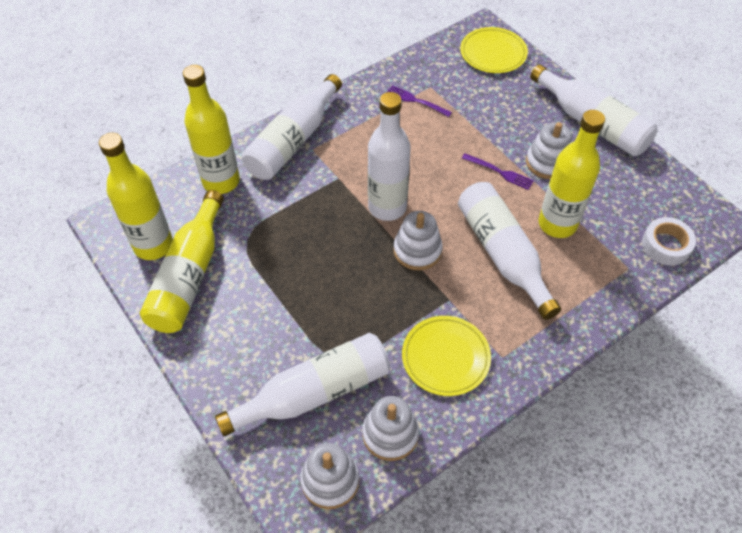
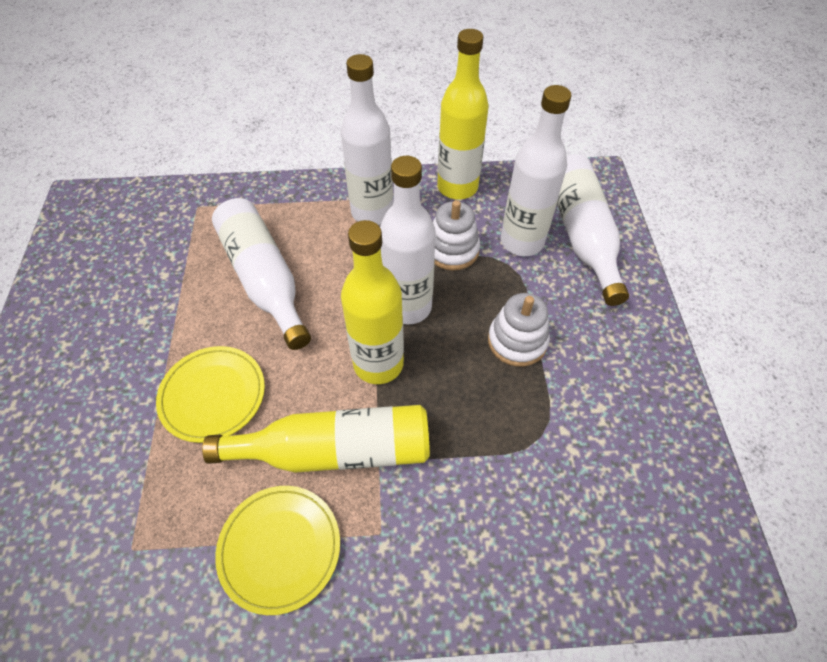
purple fork: [387,85,452,117] [462,153,534,190] = 2 -> none = 0
white stacking toy: [300,443,359,509] [362,396,419,461] [393,211,443,270] [526,122,572,179] = 4 -> [433,200,480,271] [488,293,550,367] = 2
white tape: [642,217,696,265] = 1 -> none = 0
yellow bottle: [99,133,173,260] [140,190,224,333] [183,65,240,194] [539,110,605,238] = 4 -> [202,405,430,473] [341,220,404,384] [437,29,489,200] = 3

